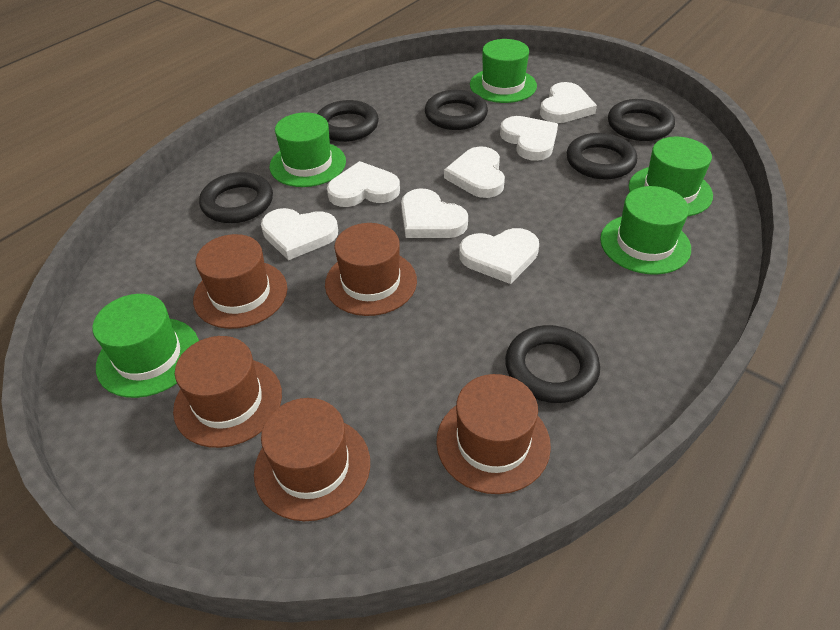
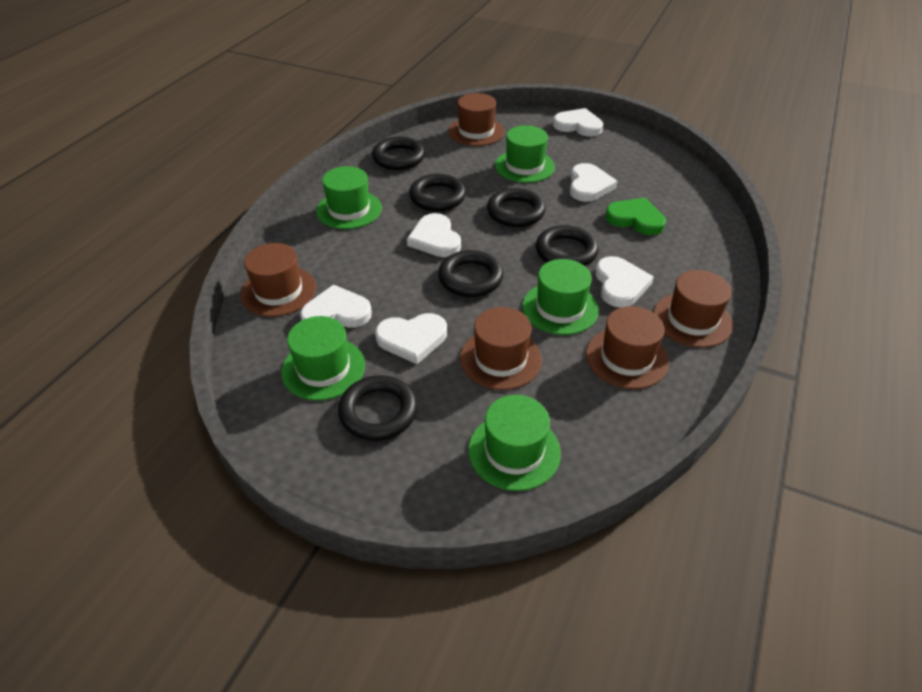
green heart: none = 0 -> [605,198,666,235] = 1
white heart: [261,208,338,260] [327,161,400,207] [401,188,468,238] [444,146,505,198] [459,228,539,284] [500,116,558,161] [540,82,597,123] = 7 -> [300,284,372,328] [375,313,447,364] [407,213,461,257] [553,108,603,137] [570,163,618,202] [595,256,654,307] = 6

